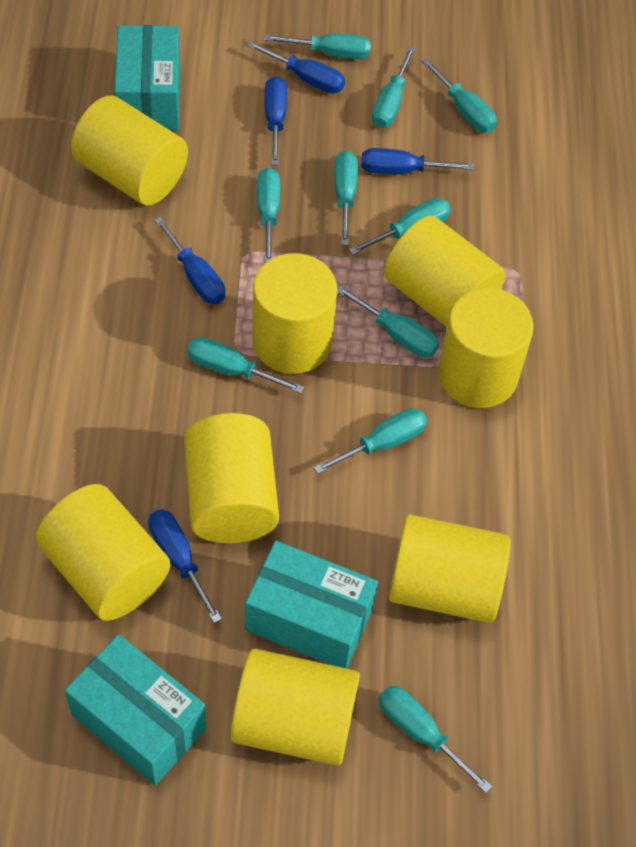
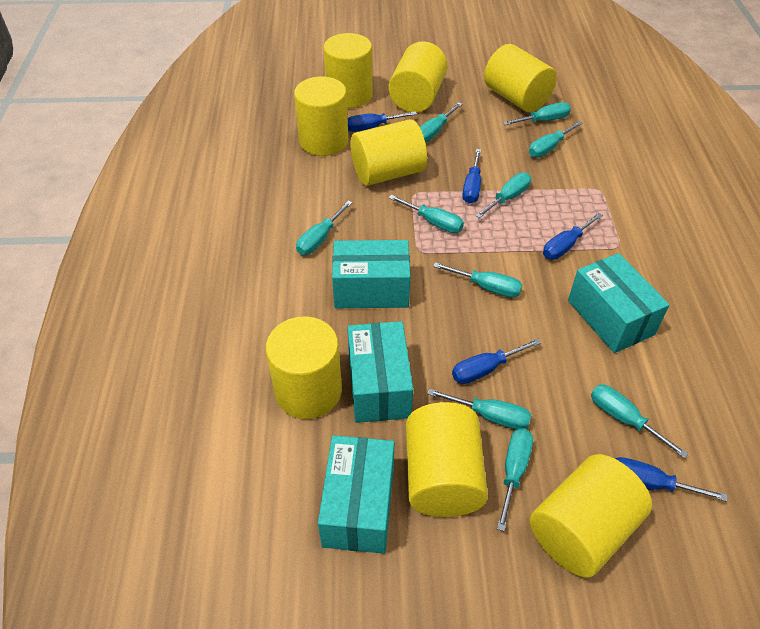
turquoise box: [65,634,206,785] [114,25,180,131] [245,541,378,668] = 3 -> [318,435,394,554] [332,240,410,308] [347,321,413,423] [568,253,670,353] = 4

